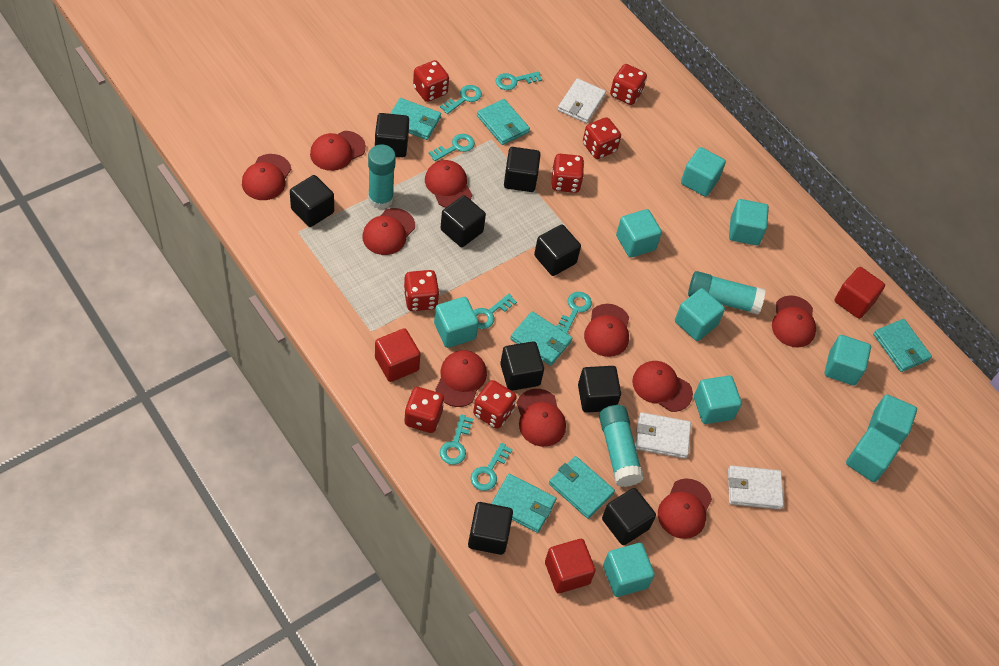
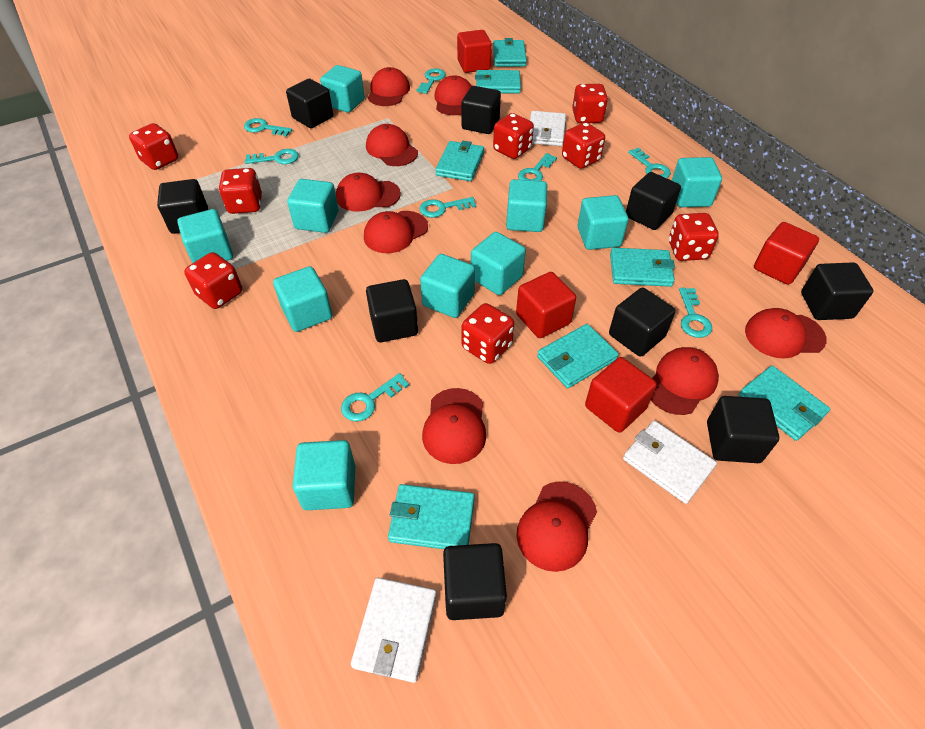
red cap: [242,154,291,200] [310,131,366,171] [362,208,415,255] [425,160,472,208] [436,350,487,407] [517,389,566,447] [584,304,629,357] [632,361,693,412] [658,479,712,539] [772,295,816,347] = 10 -> [336,173,401,212] [364,211,428,253] [366,124,418,166] [368,67,410,106] [422,388,486,464] [434,75,472,115] [517,481,597,572] [651,347,719,415] [745,308,827,359] = 9
red cube: [375,328,420,382] [545,539,596,593] [834,267,885,319] = 3 -> [457,30,492,73] [516,272,576,338] [585,357,657,433] [754,222,819,285] = 4
red dice: [404,270,440,311] [404,387,444,433] [413,60,449,102] [473,380,517,429] [552,154,584,193] [583,117,621,159] [610,64,647,105] = 7 -> [129,123,178,170] [184,252,242,309] [219,168,262,214] [462,303,514,364] [493,113,534,159] [562,122,605,169] [572,84,608,123] [669,213,719,261] = 8
turquoise glue stick: [368,144,396,209] [599,405,644,487] [688,271,766,315] = 3 -> none = 0
turquoise key: [429,134,475,161] [440,85,482,114] [440,414,473,465] [471,443,513,491] [474,294,517,329] [496,72,542,90] [556,292,592,333] = 7 -> [244,118,292,137] [245,149,299,164] [341,373,409,421] [416,68,446,94] [419,197,476,217] [518,153,557,181] [628,148,671,178] [679,288,712,338] = 8
turquoise wallet: [390,98,441,140] [477,99,530,145] [491,474,557,533] [510,311,572,366] [549,456,615,519] [873,319,932,372] = 6 -> [388,484,475,549] [435,141,484,181] [475,70,521,93] [493,38,527,67] [537,324,619,388] [610,248,675,287] [739,365,830,441] = 7

